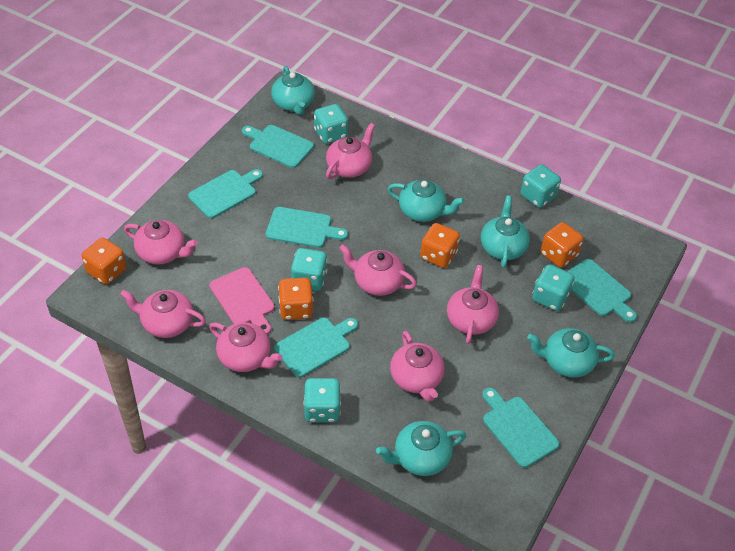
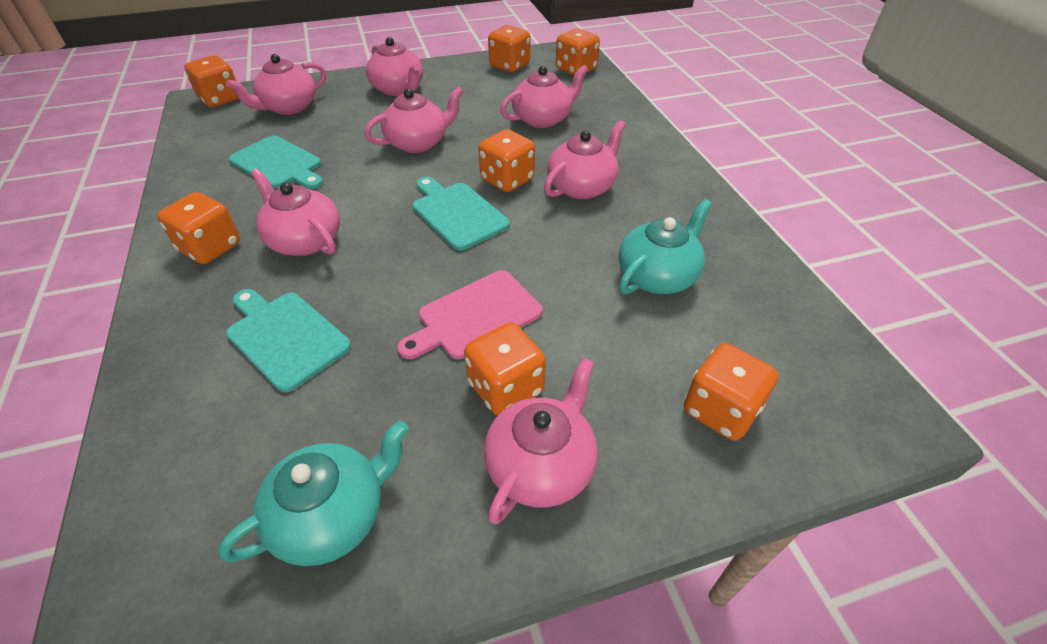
orange dice: [82,238,126,285] [278,278,314,320] [420,223,460,268] [541,222,583,267] = 4 -> [157,192,240,264] [184,56,239,107] [464,322,546,415] [478,129,535,192] [488,25,530,72] [556,29,600,76] [684,343,778,441] = 7
turquoise cutting board: [188,169,263,219] [242,125,314,168] [266,207,348,248] [274,318,358,378] [482,388,560,468] [567,259,637,322] = 6 -> [226,289,351,393] [229,135,323,189] [413,177,510,251] = 3
turquoise dice: [291,248,328,291] [304,378,341,422] [314,104,348,144] [520,165,561,208] [532,264,575,311] = 5 -> none = 0
turquoise teapot: [271,66,315,115] [376,421,466,476] [388,180,465,222] [481,196,530,268] [527,328,615,378] = 5 -> [218,420,409,566] [619,199,712,294] = 2

